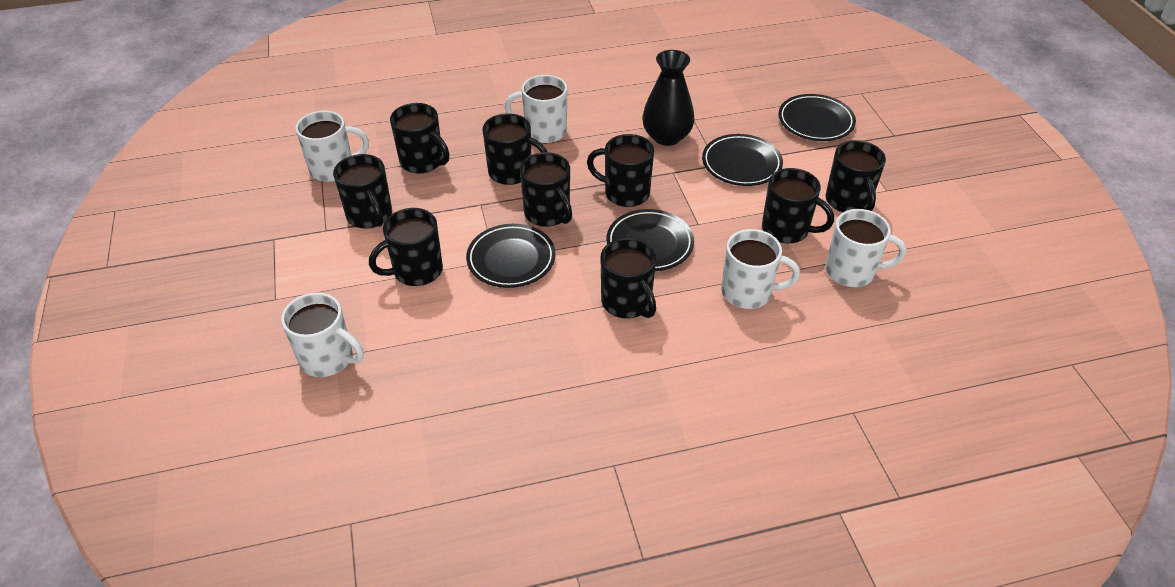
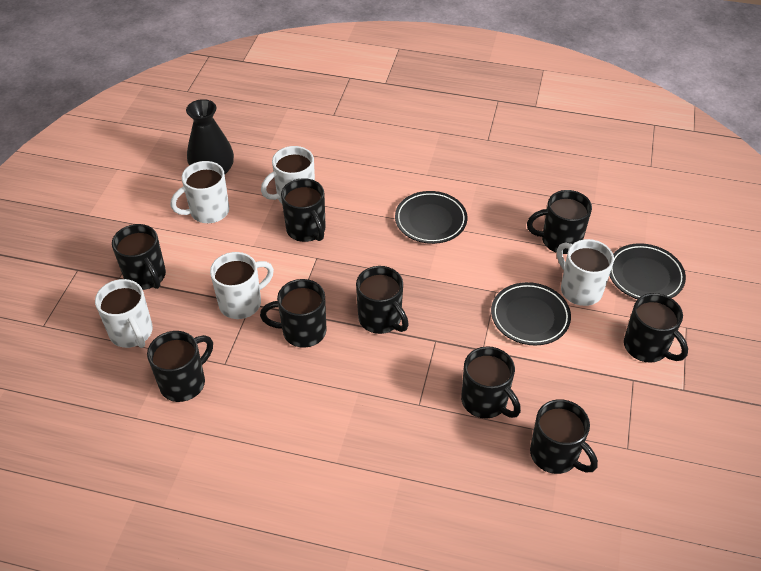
black plate: [466,224,556,288] [607,209,694,271] [702,134,783,186] [778,94,856,141] = 4 -> [395,191,467,244] [491,282,571,346] [609,243,686,299] = 3

